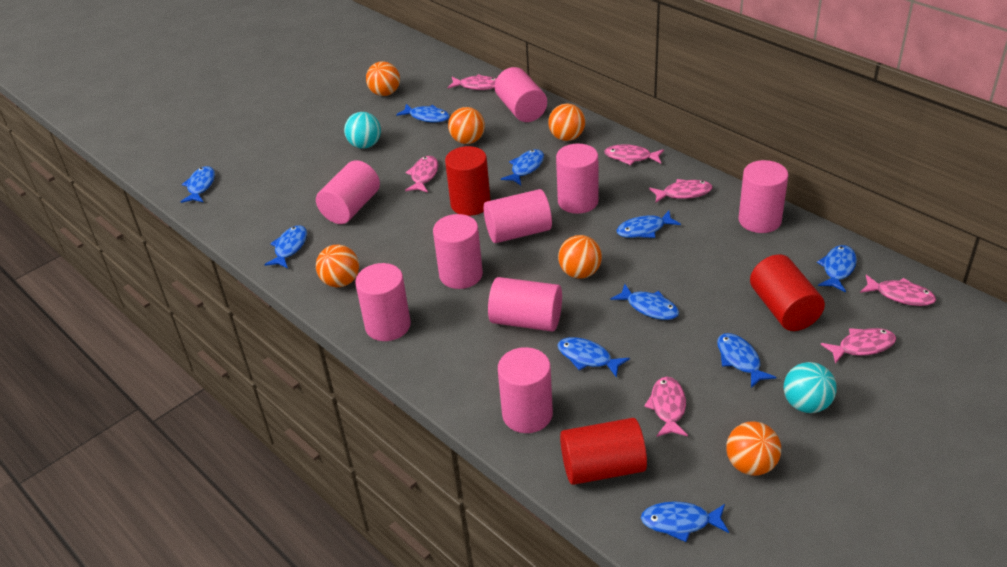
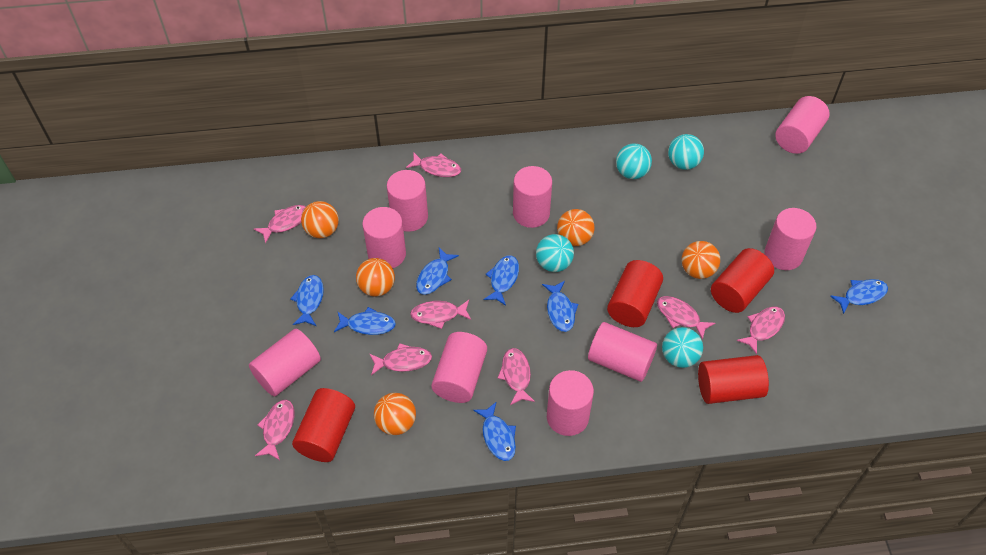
blue fish: [181,166,215,203] [264,225,307,268] [396,104,450,123] [501,149,544,185] [557,337,630,378] [610,284,679,320] [616,211,681,238] [641,501,729,542] [717,333,776,388] [817,245,857,292] = 10 -> [290,275,324,326] [334,307,396,335] [416,248,459,295] [473,402,516,461] [484,255,519,306] [542,281,578,332] [830,279,888,314] = 7
orange ball: [316,244,359,287] [366,61,400,96] [448,107,485,144] [548,104,585,141] [558,235,602,279] [726,421,781,476] = 6 -> [301,201,339,238] [356,258,395,297] [374,393,416,435] [557,209,595,246] [682,241,720,279] = 5
pink fish: [405,156,439,192] [447,74,496,90] [604,144,664,165] [644,377,688,437] [649,179,712,203] [821,328,896,364] [860,275,936,306] = 7 -> [254,205,306,244] [255,400,294,460] [370,343,432,375] [406,152,461,177] [410,300,471,329] [498,348,535,405] [657,296,715,340] [737,306,785,354] = 8
red cylinder: [445,146,491,216] [560,418,647,485] [750,254,825,331] = 3 -> [292,388,355,462] [607,260,663,327] [698,355,769,404] [711,248,774,313] = 4
turquoise ball: [344,112,381,149] [784,362,837,413] = 2 -> [536,234,574,272] [616,143,652,179] [662,327,703,368] [668,134,704,170] = 4

